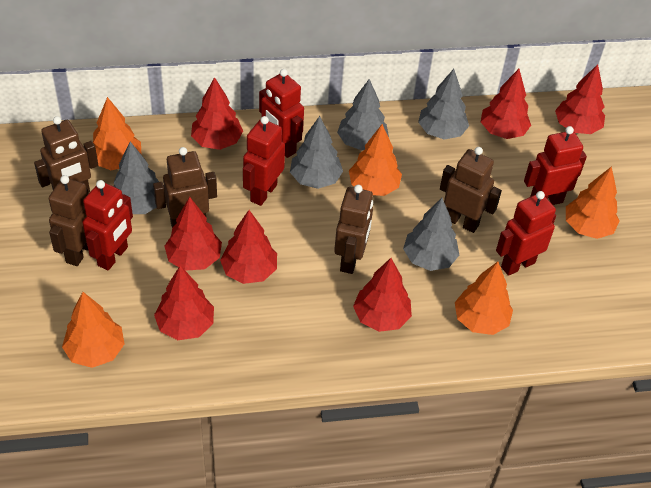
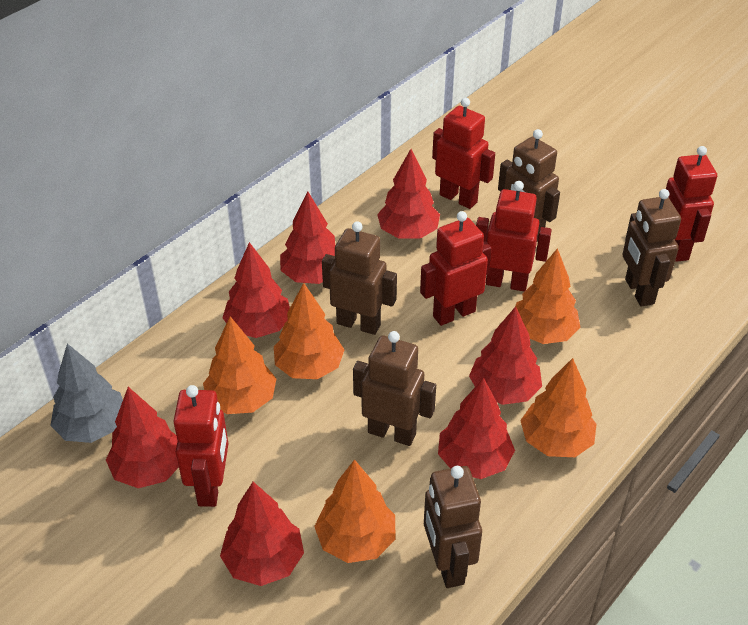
grey tree: [113,142,159,214] [290,116,343,189] [337,79,389,150] [403,198,459,271] [418,69,469,140] = 5 -> [50,344,123,443] = 1

